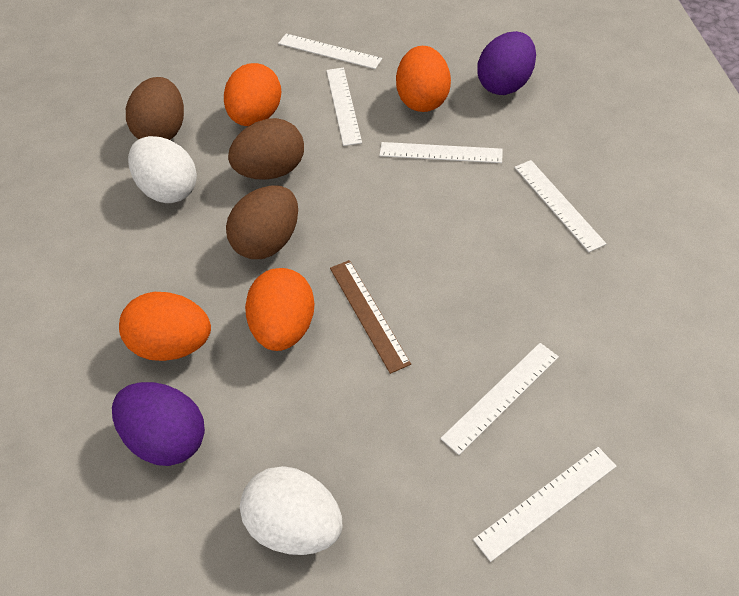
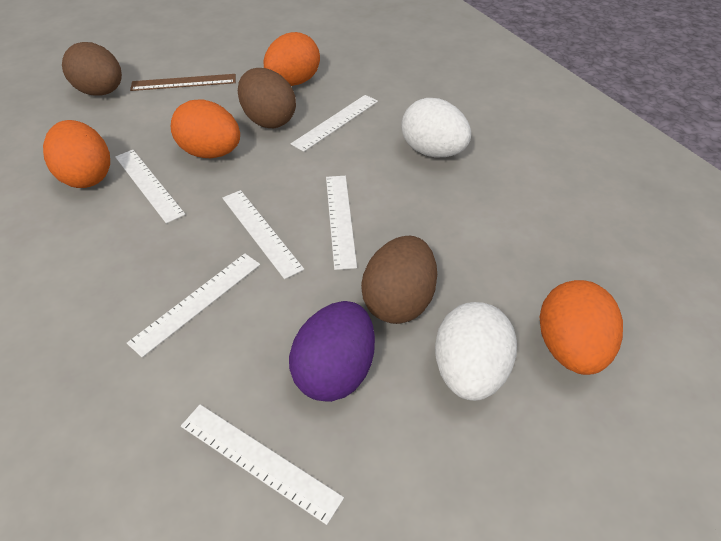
purple egg: [112,382,205,466] [477,31,536,95] = 2 -> [289,301,375,402] = 1

